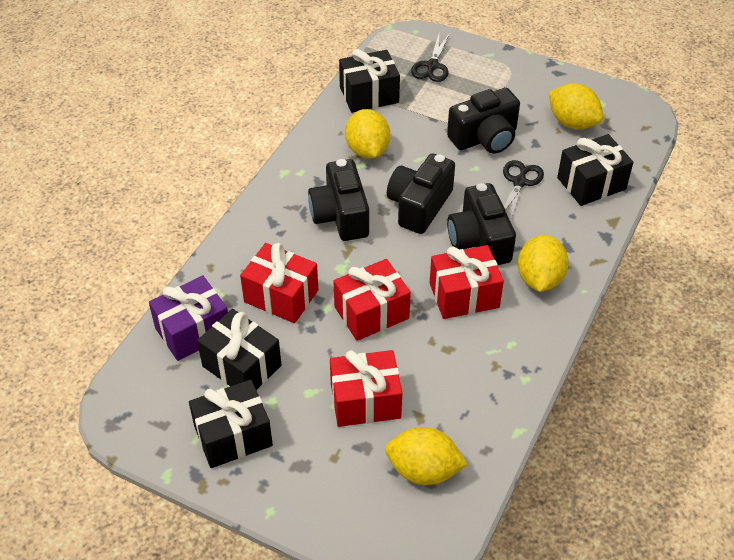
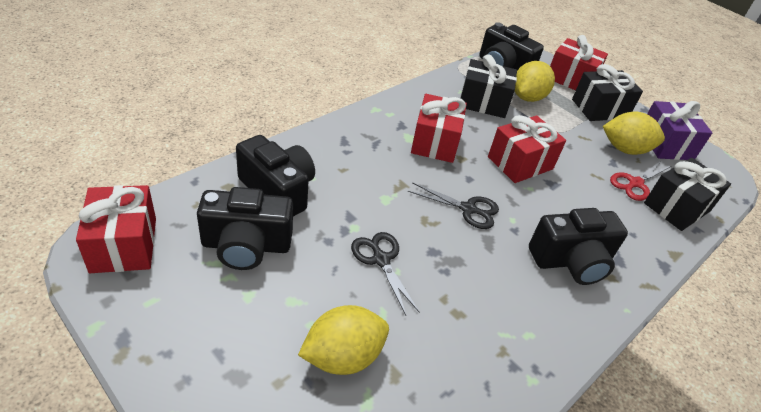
black gift: [189,380,273,468] [197,309,281,390] [339,49,400,113] [557,134,633,206] = 4 -> [460,54,517,118] [572,64,643,121] [644,158,731,231] = 3
red scissors: none = 0 -> [610,161,671,201] = 1
yellow lemon: [345,109,390,159] [385,427,468,485] [518,235,569,292] [549,83,603,129] = 4 -> [298,305,389,375] [515,61,555,102] [603,112,665,155] = 3

